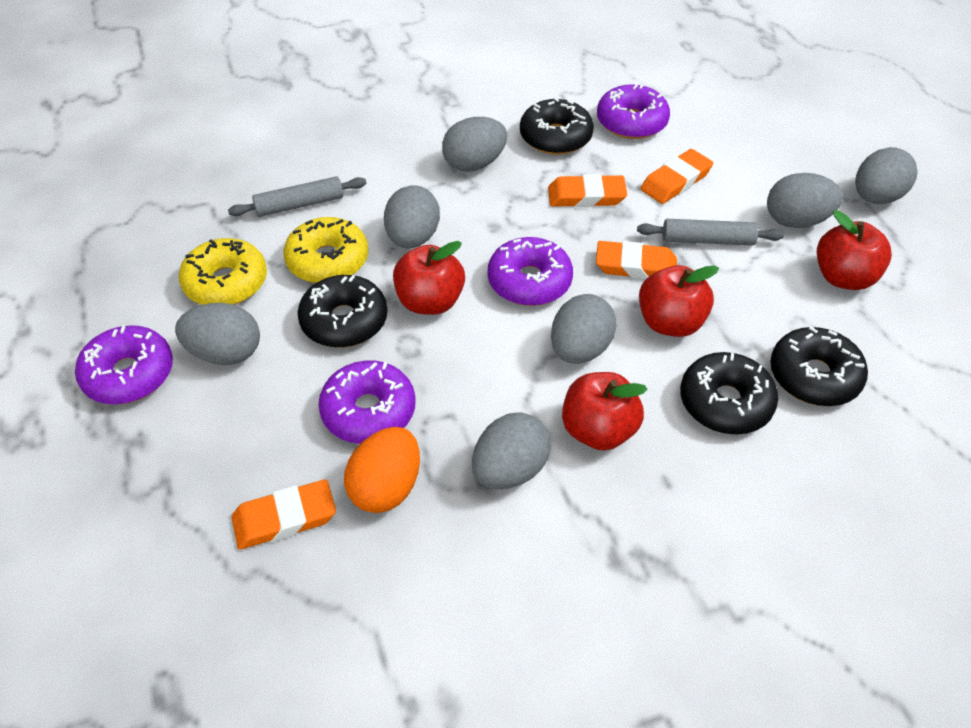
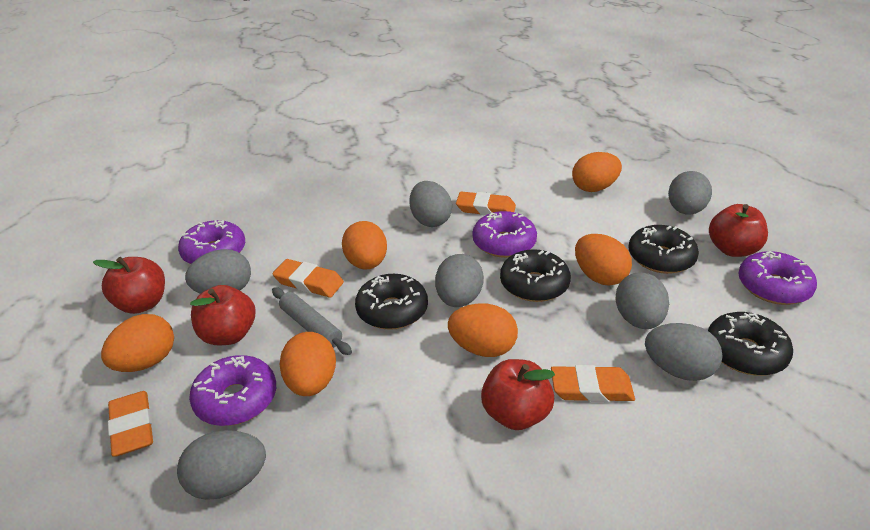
grey rolling pin: [228,176,366,217] [637,219,784,246] = 2 -> [272,287,352,355] = 1
orange egg: [344,427,420,513] = 1 -> [101,314,174,372] [279,332,336,396] [342,221,387,269] [448,303,518,357] [572,152,622,192] [575,234,632,286] = 6
yellow donut: [179,238,267,305] [284,217,368,283] = 2 -> none = 0

